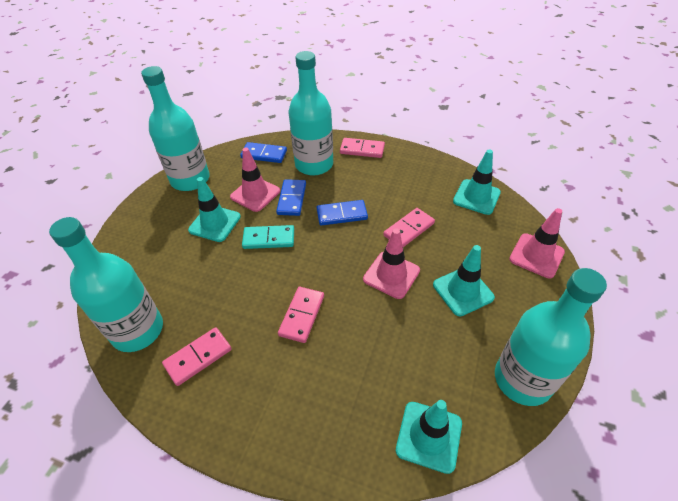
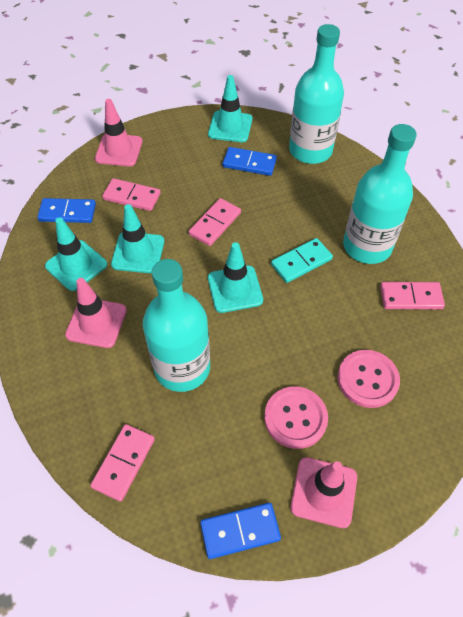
pink button: none = 0 -> [264,386,328,449] [338,350,400,408] = 2
turquoise bottle: [49,217,163,352] [141,66,210,191] [288,51,333,175] [495,268,607,406] = 4 -> [143,259,210,392] [289,24,344,164] [343,124,417,264] = 3

